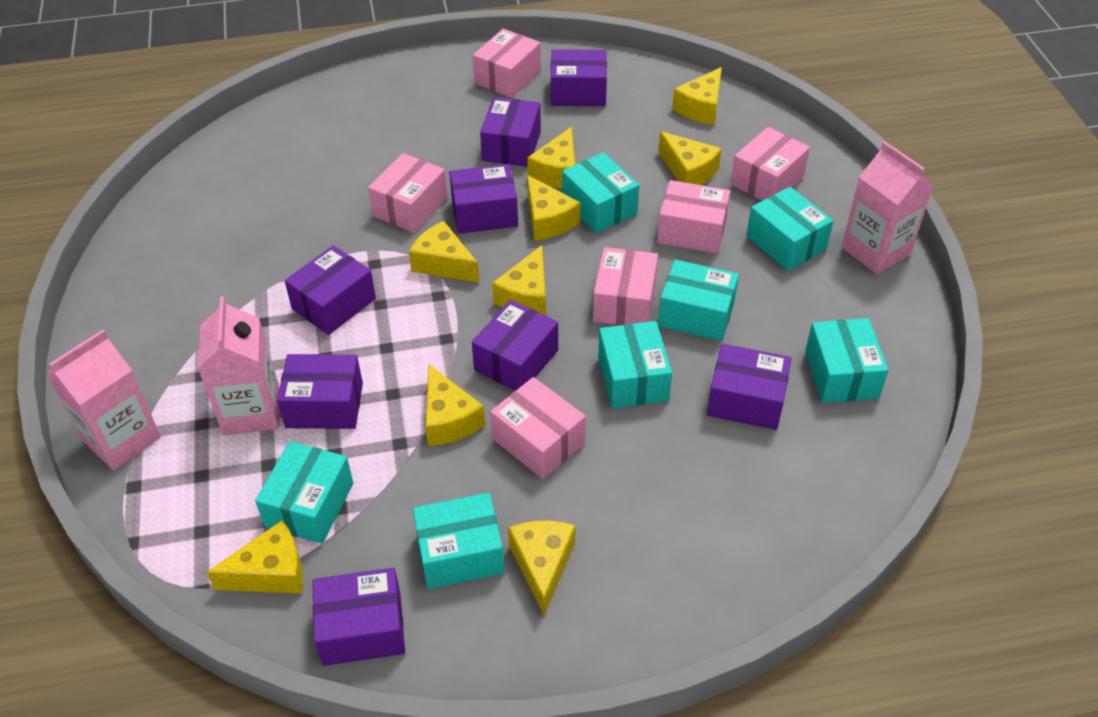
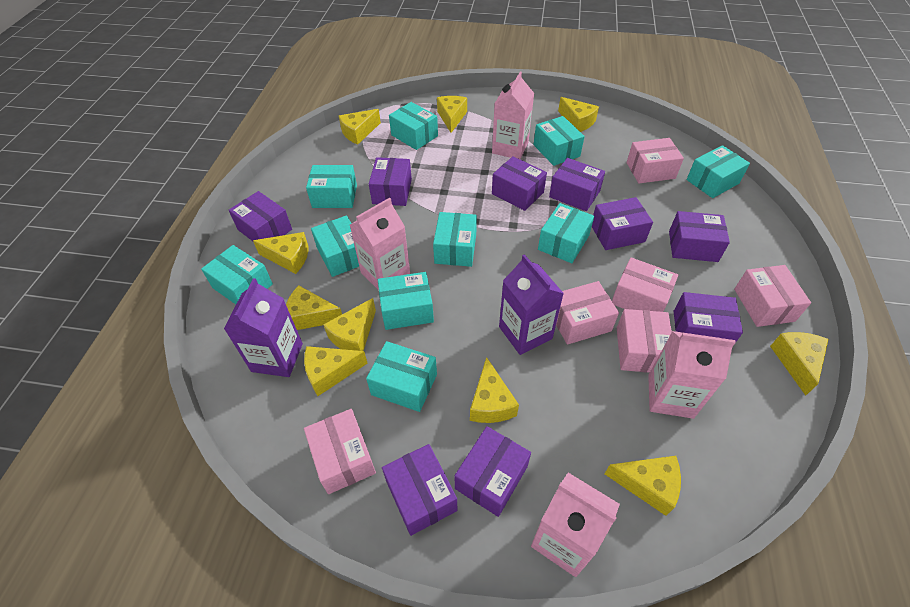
pink carton: [46,330,161,471] [198,296,279,435] [842,141,934,274] = 3 -> [350,198,410,290] [492,72,534,159] [531,473,620,577] [648,331,736,419] = 4
purple box: [277,354,363,429] [285,245,376,335] [312,568,405,666] [449,164,518,234] [472,300,558,391] [480,97,541,167] [551,50,607,106] [707,344,792,430] = 8 -> [229,191,292,241] [369,157,412,206] [382,444,457,536] [454,426,531,517] [492,156,547,211] [549,158,605,211] [592,197,653,250] [669,211,730,262] [674,292,743,342] = 9
purple carton: none = 0 -> [224,278,303,377] [499,254,564,355] = 2
turquoise box: [255,441,353,543] [413,493,505,589] [562,152,639,233] [598,321,672,408] [658,260,739,341] [746,187,833,271] [805,318,889,403] = 7 -> [201,245,273,304] [306,165,357,208] [311,215,359,277] [366,341,437,412] [378,272,434,330] [389,102,438,150] [433,212,477,267] [534,116,585,166] [538,203,594,263] [686,145,750,198] = 10
yellow cheese: [207,520,303,594] [409,221,479,283] [425,364,485,446] [492,245,546,316] [508,521,575,615] [527,127,575,188] [527,175,580,241] [658,131,722,185] [672,67,722,125] = 9 -> [253,232,308,274] [286,285,342,330] [304,346,368,396] [323,298,376,351] [339,109,381,145] [437,96,467,133] [470,357,519,423] [558,97,599,132] [605,456,681,516] [770,332,829,396] = 10

